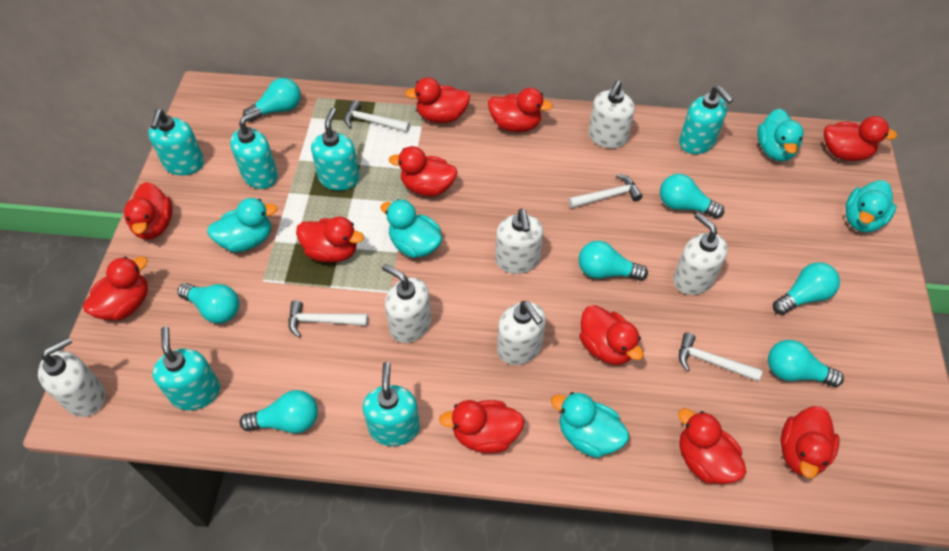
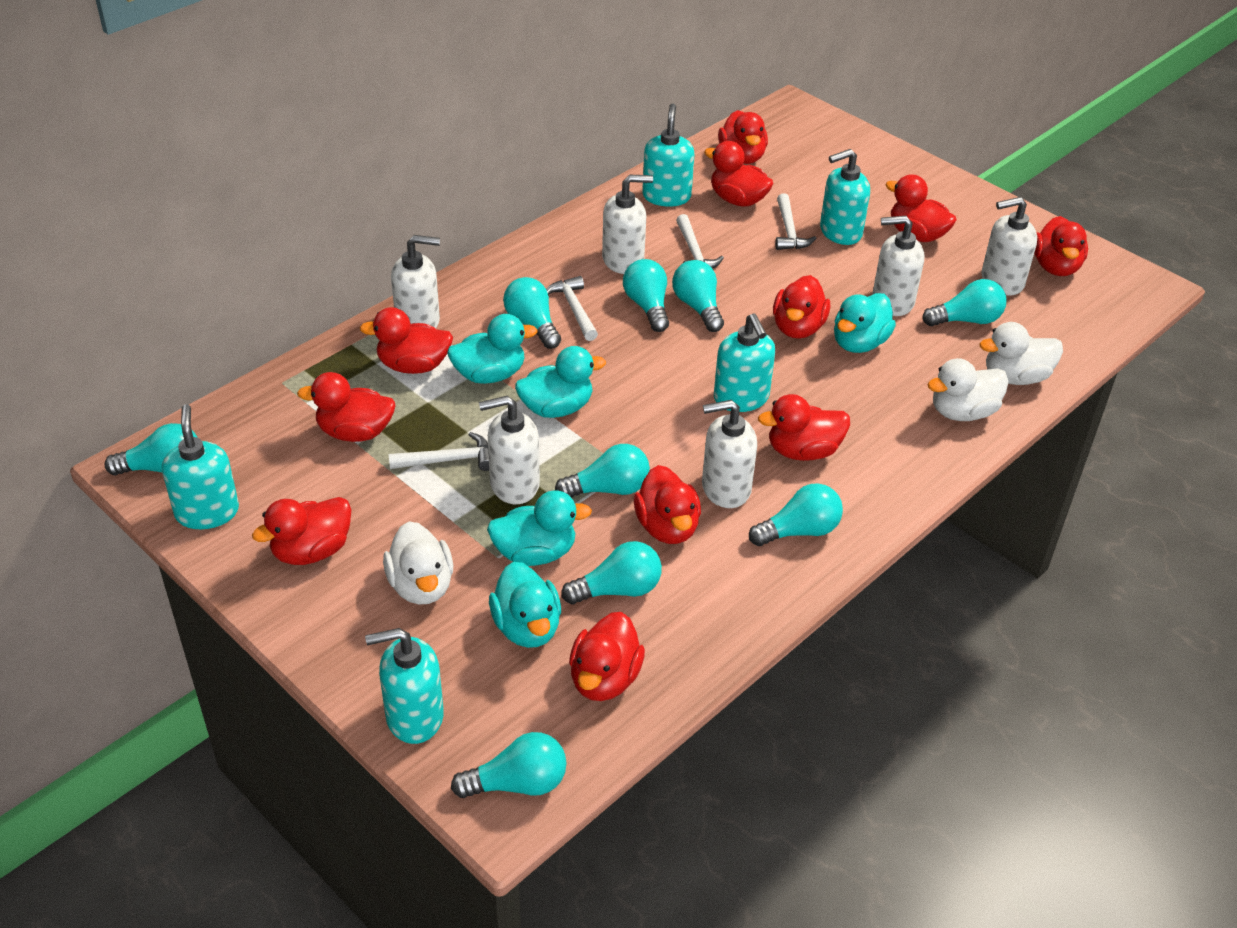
turquoise light bulb: [177,283,239,324] [240,390,318,433] [243,78,301,122] [579,241,648,281] [660,174,724,218] [768,340,844,387] [773,262,840,315] = 7 -> [105,423,198,476] [451,732,567,798] [503,277,561,349] [555,444,650,497] [561,541,662,604] [623,259,669,332] [672,260,724,332] [749,483,843,546] [922,279,1006,326] = 9
turquoise soap dispenser: [148,109,204,175] [152,326,220,410] [230,109,278,189] [311,108,360,191] [363,362,420,446] [679,86,733,154] = 6 -> [162,404,239,529] [365,628,444,744] [642,104,695,207] [714,313,775,412] [820,149,870,245] = 5
white duck: none = 0 -> [383,521,453,605] [927,358,1009,421] [979,322,1063,385] = 3

